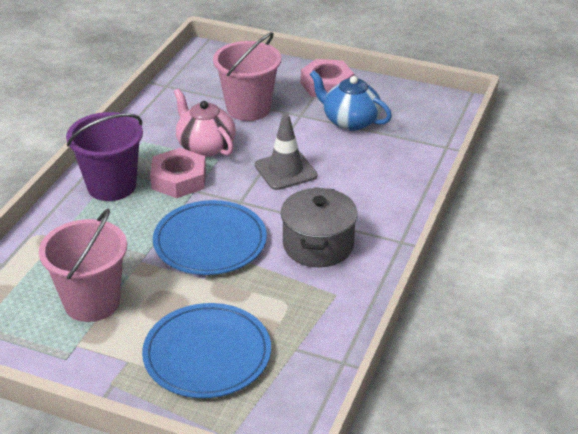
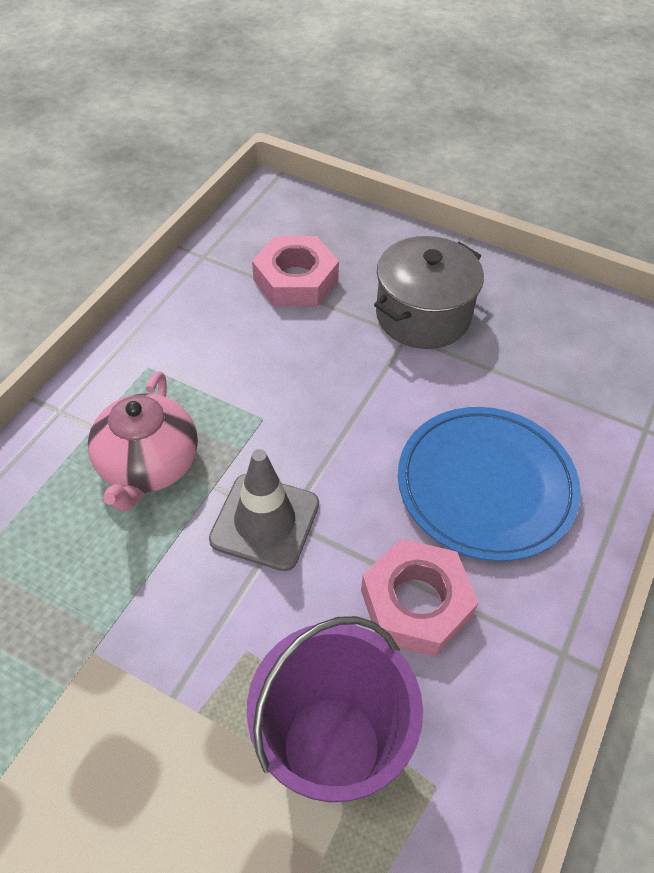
blue plate: [142,303,271,398] [153,200,267,275] = 2 -> [398,407,581,561] = 1
blue teapot: [310,70,392,131] = 1 -> none = 0
pink bucket: [39,209,127,322] [213,32,281,121] = 2 -> none = 0

